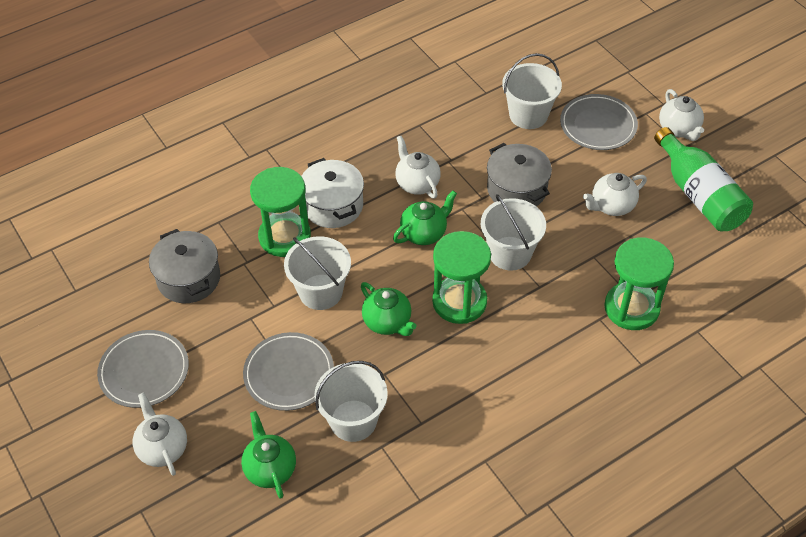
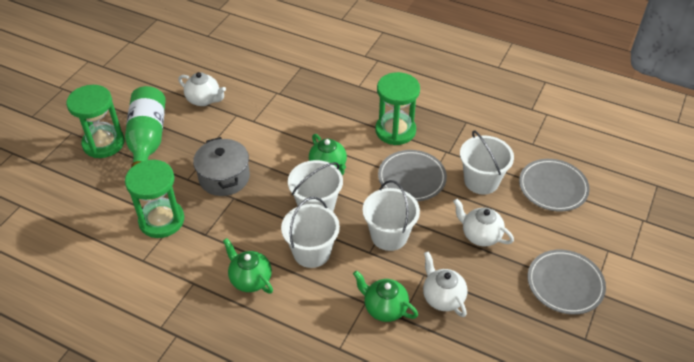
grey pot: [149,229,220,303] [487,143,552,206] = 2 -> [193,137,250,196] = 1
white pot: [301,158,364,228] = 1 -> none = 0
white teapot: [133,393,187,476] [395,136,441,198] [583,173,647,216] [659,89,704,141] = 4 -> [178,72,226,106] [423,251,468,317] [453,199,514,247] = 3

